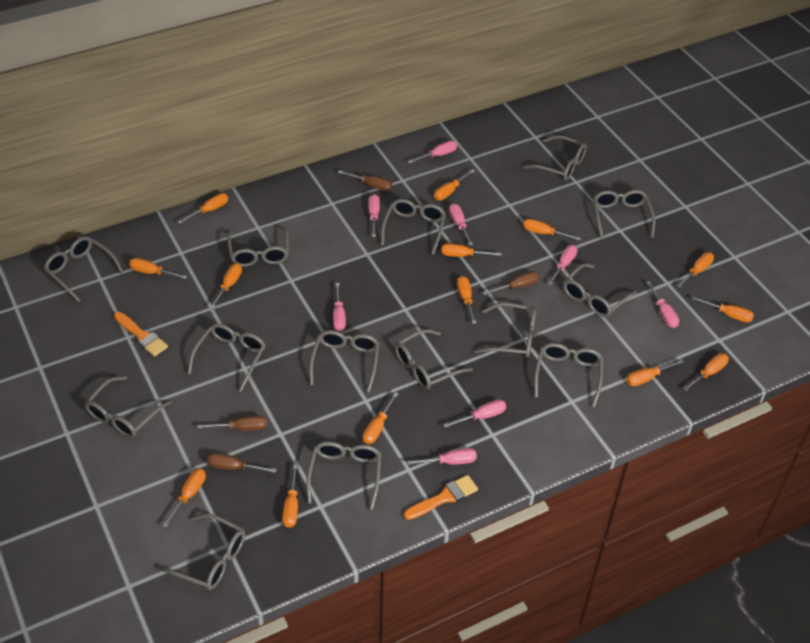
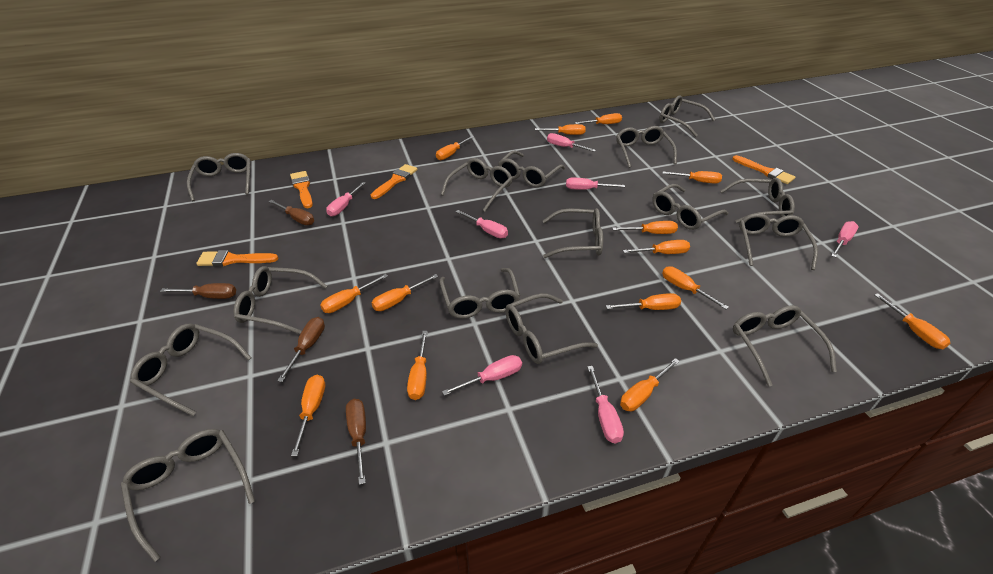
grey glasses: [44,236,124,302] [85,376,172,438] [157,514,245,590] [187,323,266,392] [227,227,289,267] [306,441,381,510] [309,330,379,392] [381,199,446,255] [395,329,473,389] [474,303,537,358] [523,135,587,181] [534,343,603,407] [563,263,637,317] [593,190,655,239] = 14 -> [121,429,255,562] [130,324,252,416] [187,153,251,201] [234,266,327,334] [439,268,520,319] [441,158,513,212] [498,151,565,188] [505,293,598,364] [543,208,603,258] [616,126,677,168] [652,184,728,230] [659,95,715,137] [720,178,795,223] [733,305,837,387] [739,213,818,270] = 15
orange brush: [114,312,168,356] [404,475,478,520] = 2 -> [196,250,278,266] [290,171,313,208] [371,164,418,199] [732,155,795,184] = 4
pink screwdriver: [333,283,346,332] [368,194,380,237] [407,448,477,465] [408,141,457,163] [444,399,506,428] [449,203,473,246] [548,245,578,286] [646,281,679,328] = 8 -> [326,182,366,216] [442,355,522,396] [456,210,508,238] [547,133,596,152] [566,178,625,190] [587,366,624,443] [831,221,858,258] = 7

